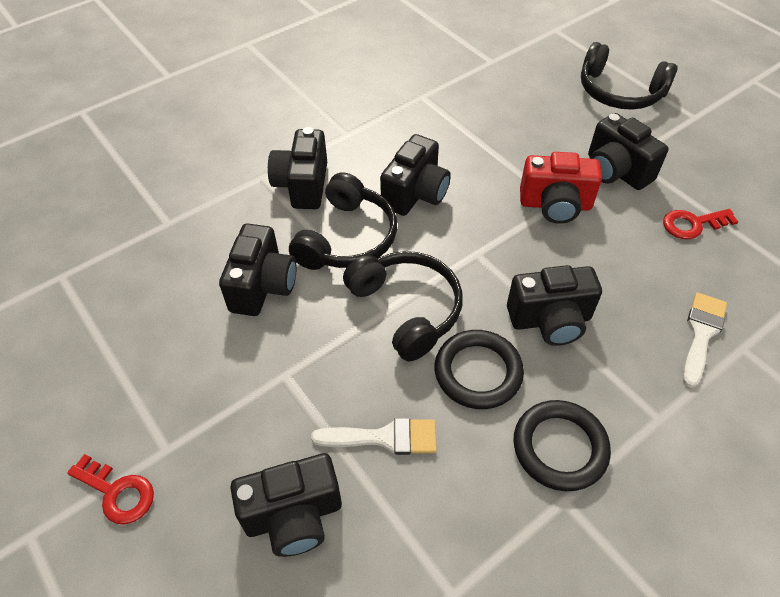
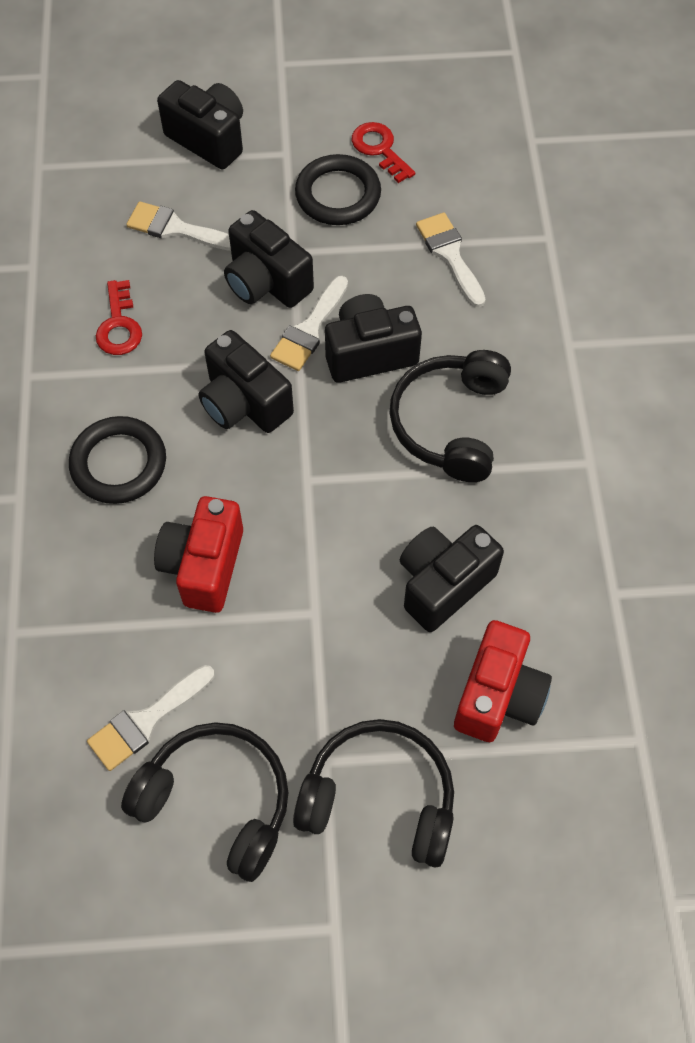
black camera: [219,223,297,316] [230,453,342,557] [268,127,327,209] [380,134,451,216] [507,265,602,346] [588,113,669,190] = 6 -> [157,80,243,169] [198,330,294,433] [224,210,314,308] [325,294,422,383] [400,525,504,632] = 5
red camera: [520,152,602,224] = 1 -> [154,496,243,613] [454,620,552,742] = 2
white brush: [311,418,437,455] [683,293,727,388] = 2 -> [87,665,215,771] [126,201,231,251] [270,276,348,371] [416,212,486,307] = 4

